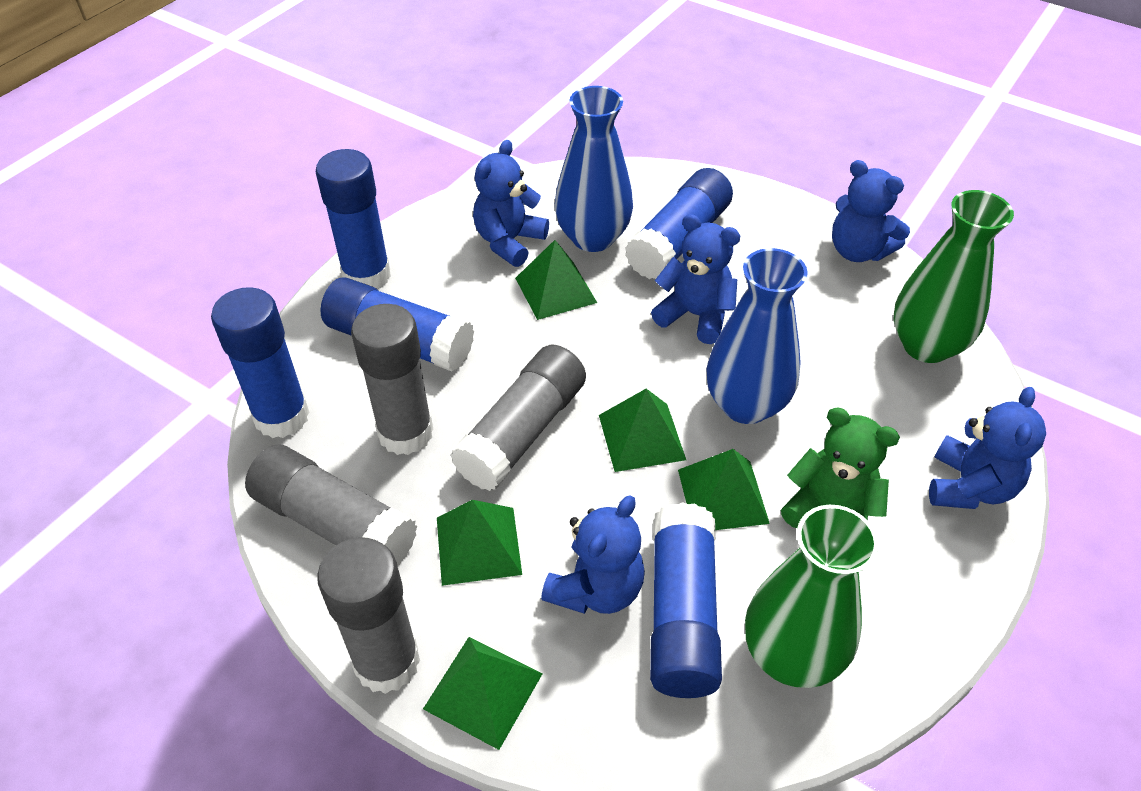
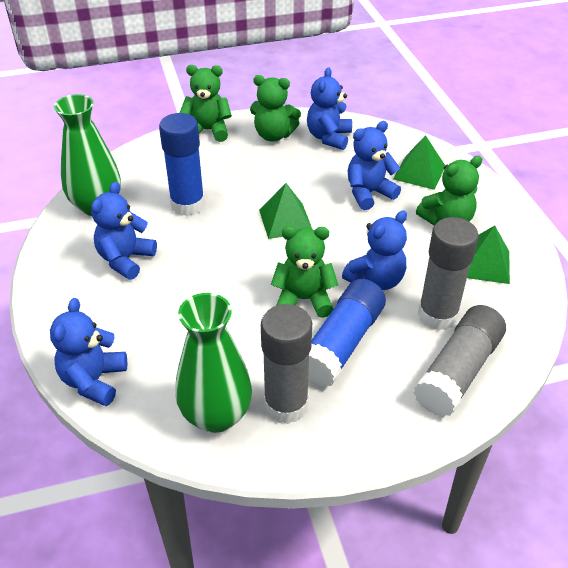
blue glue stick: [211,287,310,438] [316,149,391,289] [321,277,474,372] [625,168,733,279] [650,502,722,698] = 5 -> [159,113,205,216] [308,279,386,387] = 2
blue vase: [555,86,633,252] [706,248,808,424] = 2 -> none = 0
green pyramid: [423,637,542,750] [437,500,522,586] [515,240,597,320] [599,389,686,472] [678,449,770,530] = 5 -> [259,183,312,239] [393,135,445,190] [467,226,510,284] = 3
green teddy bear: [781,407,900,528] = 1 -> [180,65,232,142] [250,75,301,141] [271,227,338,318] [416,156,482,226] = 4
grey glue stick: [245,445,417,566] [317,537,420,694] [351,304,433,455] [450,345,586,491] = 4 -> [261,304,312,424] [414,305,506,417] [418,217,479,331] = 3

